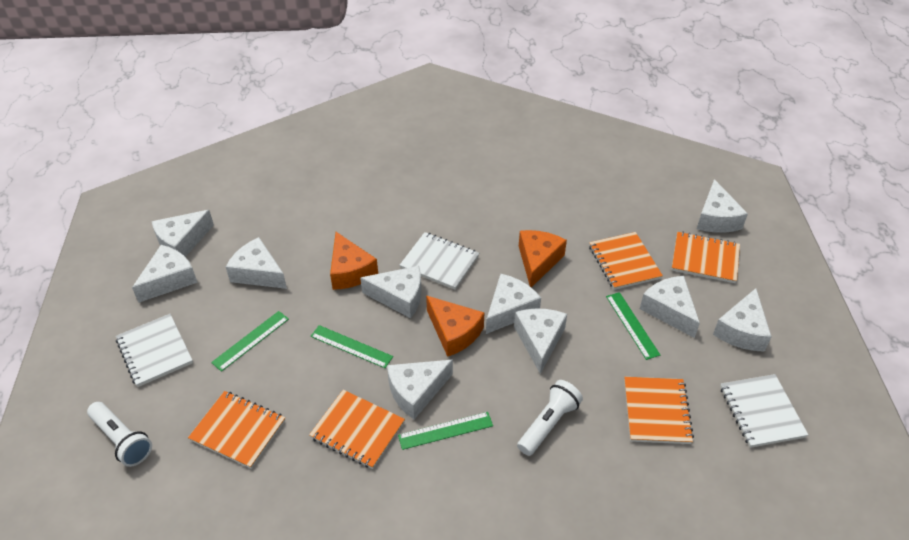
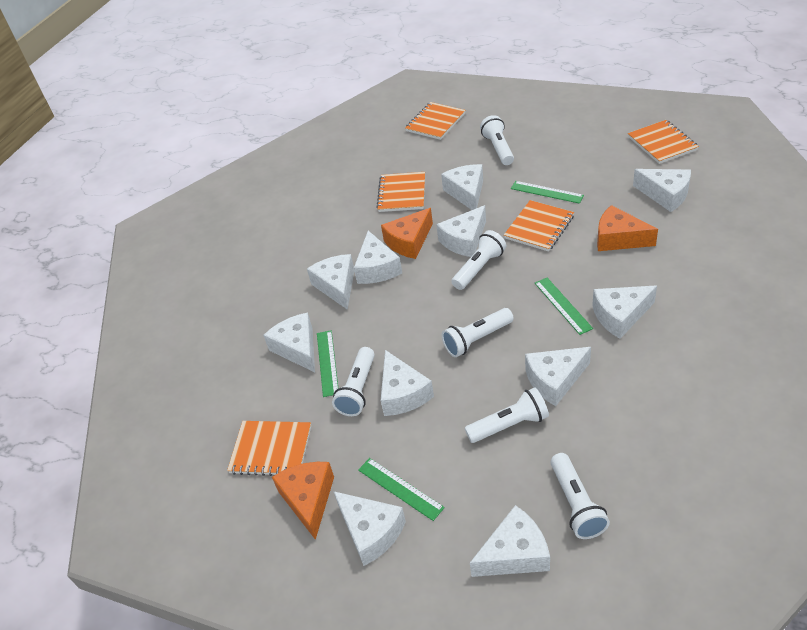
white cheese: [132,245,198,303] [152,210,214,257] [226,237,287,289] [360,266,421,318] [387,360,453,420] [486,274,541,334] [514,309,567,374] [640,276,700,338] [697,179,748,233] [713,288,772,352] = 10 -> [263,312,315,372] [307,254,354,310] [333,491,406,566] [354,231,402,284] [381,350,434,416] [436,205,486,257] [441,164,483,210] [470,505,550,577] [525,347,591,406] [592,286,657,339] [633,169,691,212] = 11
white flashlight: [87,402,152,467] [517,380,583,456] = 2 -> [332,347,375,416] [442,308,514,357] [451,230,506,290] [465,387,549,443] [480,115,514,165] [550,453,610,539] = 6
white notebook: [116,314,193,387] [400,232,479,290] [720,374,808,448] = 3 -> none = 0

